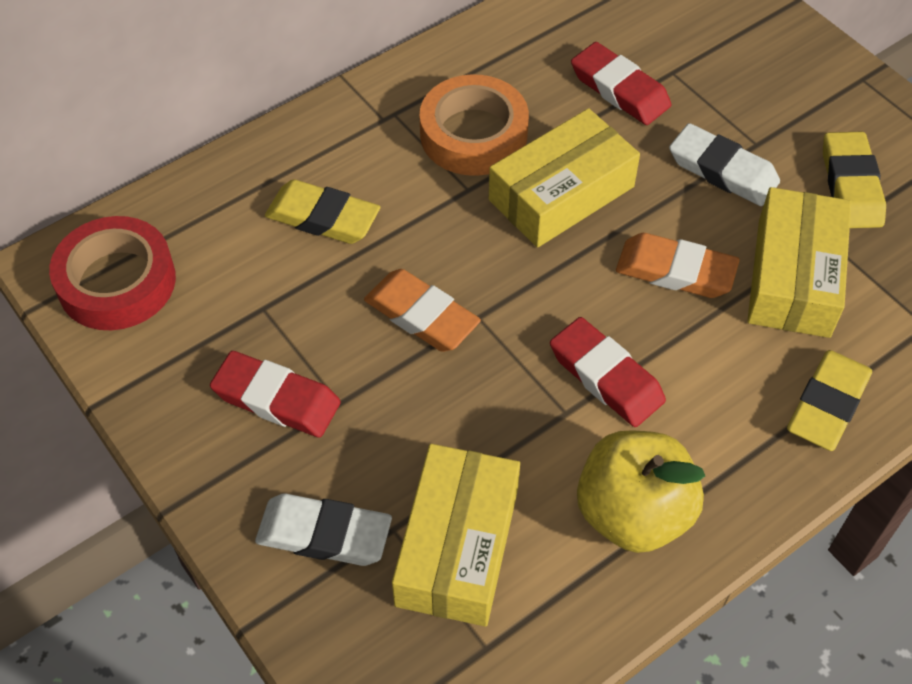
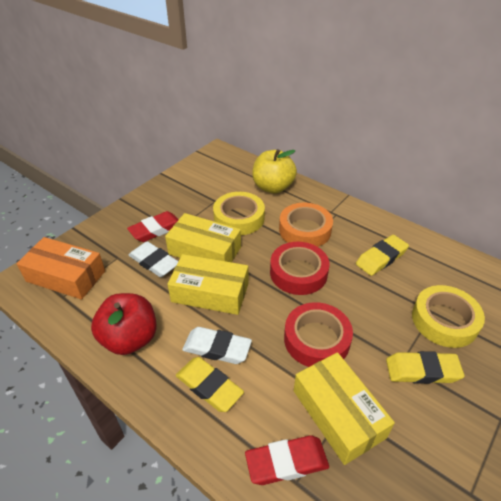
orange box: none = 0 -> [16,237,105,300] = 1
orange eraser: [364,269,481,352] [616,233,740,298] = 2 -> none = 0
red apple: none = 0 -> [91,293,157,355] = 1
red eraser: [210,351,341,438] [550,317,666,427] [571,42,671,125] = 3 -> [127,211,179,242] [245,435,329,485] = 2
red tape: [49,216,176,330] = 1 -> [270,242,330,295] [284,302,353,367] = 2
yellow tape: none = 0 -> [213,192,265,235] [412,285,485,348] = 2

